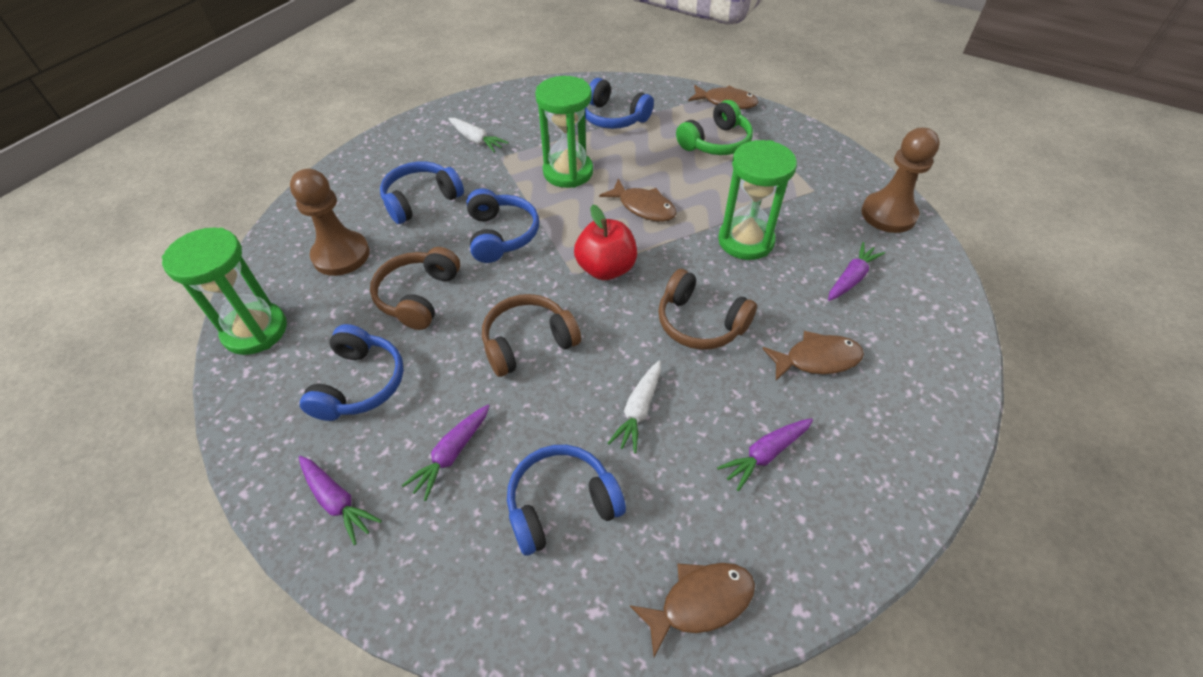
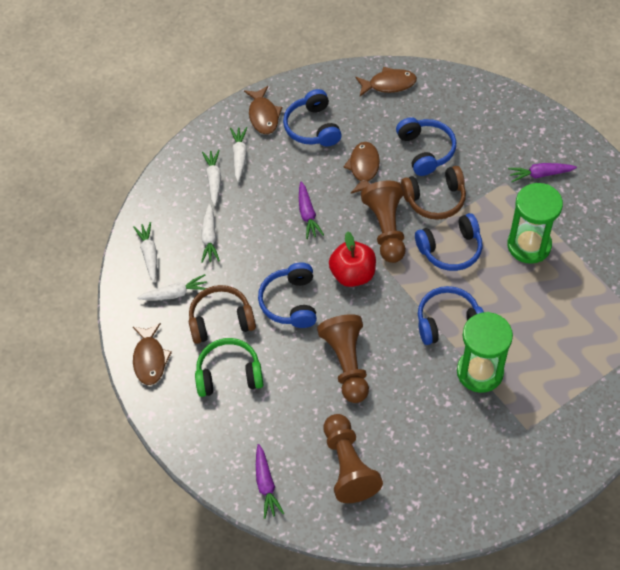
brown headphones: [370,247,460,330] [482,294,581,377] [658,269,757,350] = 3 -> [189,285,256,344] [401,166,466,220] = 2
brown pawn: [290,169,370,276] [861,128,940,233] = 2 -> [317,314,369,403] [323,414,383,503] [361,181,406,263] = 3
green hourglass: [162,228,287,355] [535,76,593,188] [718,140,797,260] = 3 -> [457,312,513,393] [507,183,563,264] = 2
purple carrot: [299,456,382,545] [401,405,489,501] [717,418,813,491] [828,242,885,301] = 4 -> [256,444,284,519] [299,181,324,239] [508,163,577,182] = 3
white carrot: [449,118,509,153] [608,360,661,453] = 2 -> [133,222,157,282] [137,274,207,300] [201,204,220,263] [202,150,221,206] [230,127,247,182] = 5

